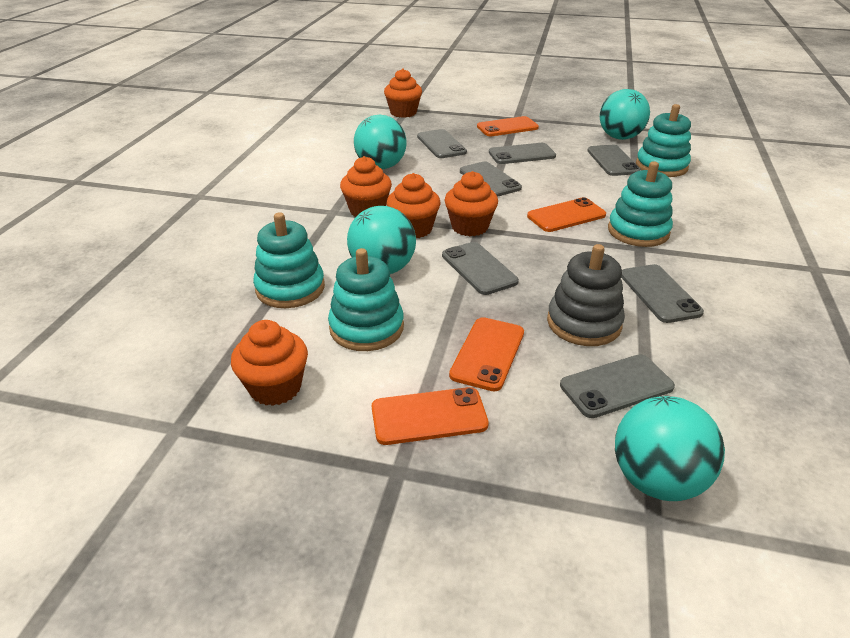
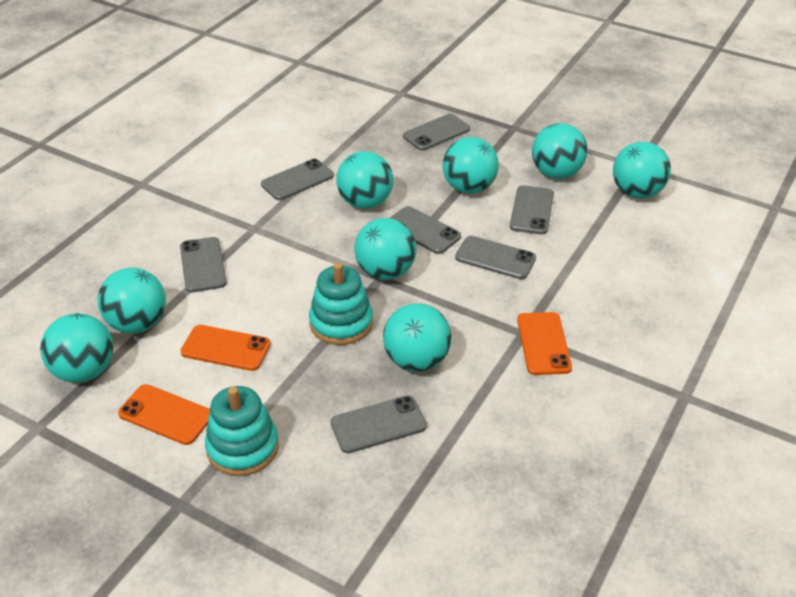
grey stacking toy: [547,244,625,346] = 1 -> none = 0
orange cupcake: [231,320,308,406] [340,156,392,217] [384,68,422,118] [387,173,440,238] [444,171,498,236] = 5 -> none = 0
orange phone: [372,387,489,445] [449,317,524,392] [477,116,539,136] [527,197,606,232] = 4 -> [118,384,210,445] [180,325,271,371] [517,312,572,375] = 3
turquoise ball: [347,206,416,274] [354,115,407,169] [600,89,650,140] [615,396,725,501] = 4 -> [40,313,113,383] [98,268,166,333] [336,151,393,209] [354,218,416,280] [383,303,451,372] [442,137,499,194] [532,123,588,179] [613,142,671,199] = 8
turquoise stacking toy: [253,212,325,308] [328,248,404,351] [608,161,673,247] [636,104,691,177] = 4 -> [205,386,279,476] [309,263,373,345] = 2

